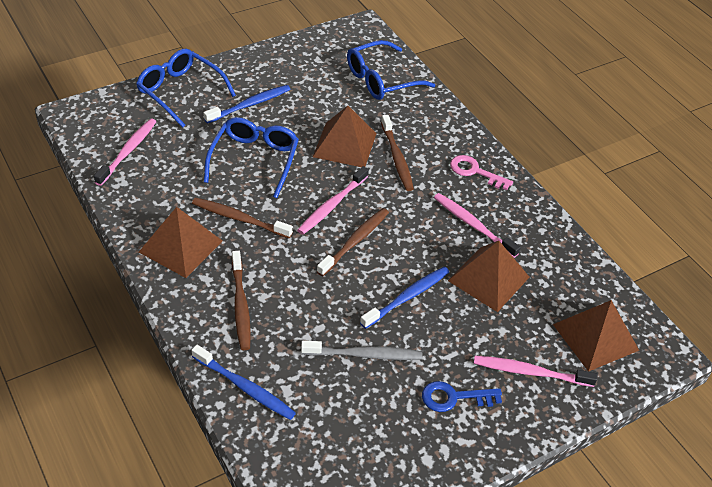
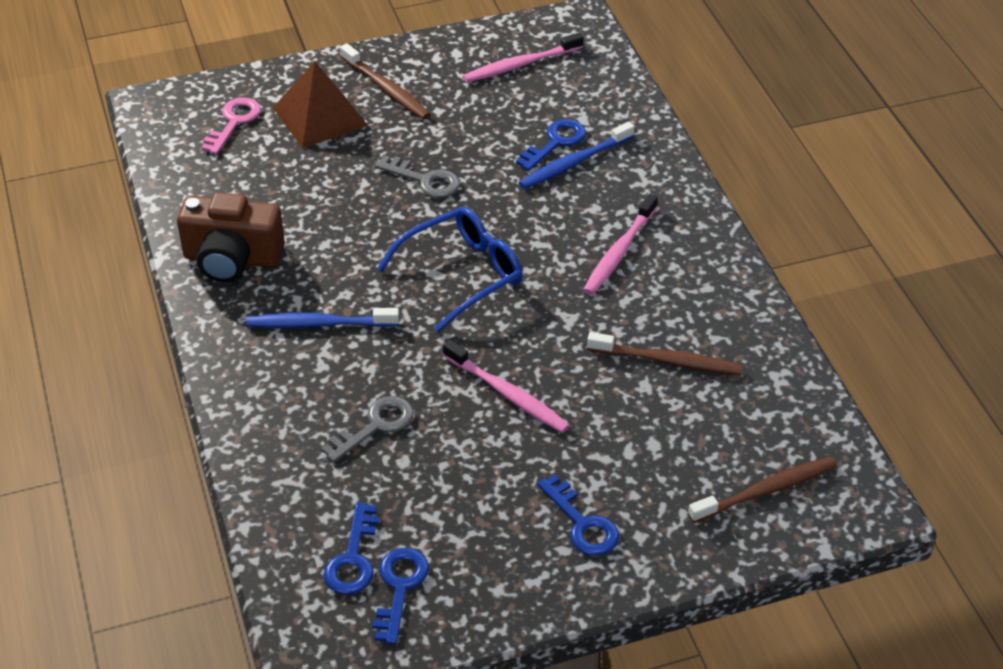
blue glasses: [136,49,236,128] [204,117,299,198] [347,40,435,100] = 3 -> [377,207,523,333] = 1
blue key: [422,381,502,412] = 1 -> [324,502,379,595] [372,548,429,644] [516,119,586,171] [537,474,619,556] = 4
blue toothbrush: [192,345,296,420] [204,85,291,124] [360,267,449,329] = 3 -> [246,308,399,328] [519,122,635,189] = 2
brown camera: none = 0 -> [177,192,285,282] = 1
brown pyramid: [139,207,222,278] [313,106,377,167] [448,241,529,312] [553,300,639,372] = 4 -> [273,61,368,148] = 1
brown toothbrush: [192,197,293,238] [232,251,251,350] [317,208,389,276] [381,115,414,191] = 4 -> [340,43,430,119] [587,332,742,375] [688,456,837,523] = 3
grey key: none = 0 -> [322,396,414,463] [375,155,460,198] = 2
grey toothbrush: [301,340,422,360] = 1 -> none = 0
pink toothbrush: [94,119,156,186] [297,166,369,235] [434,193,521,258] [474,356,597,387] = 4 -> [443,340,570,433] [463,33,583,82] [583,194,658,295] = 3

